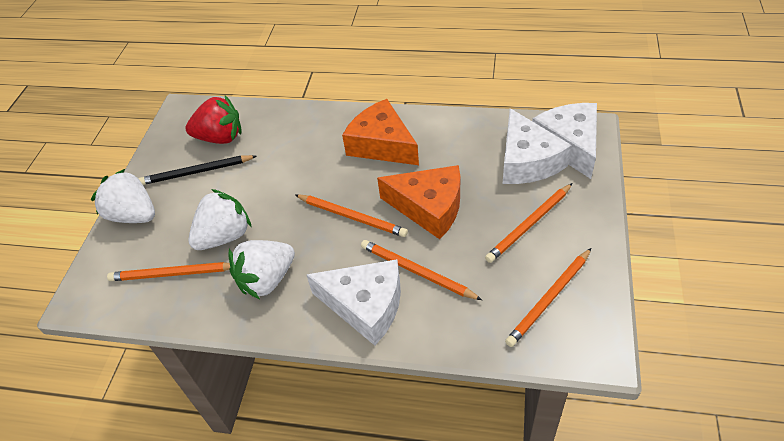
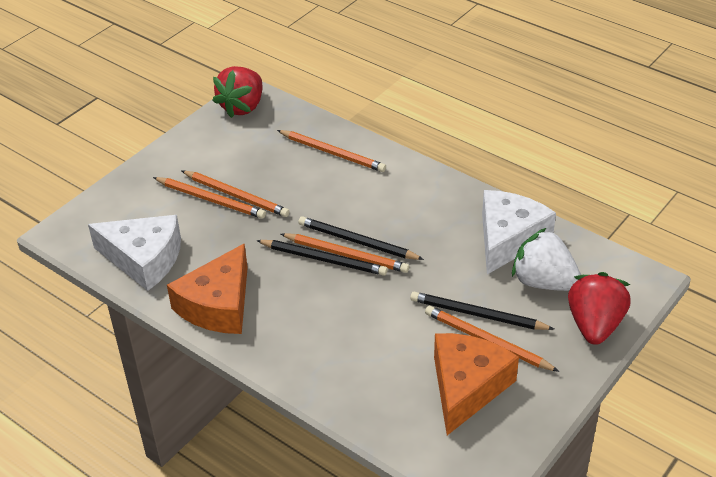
black pencil: [138,155,256,185] = 1 -> [256,240,388,276] [298,216,424,260] [410,292,554,330] = 3
red strawberry: [185,96,242,144] = 1 -> [212,66,262,118] [568,272,631,345] = 2
white cheese: [306,259,401,346] [503,108,572,184] [532,103,597,179] = 3 -> [88,215,181,291] [482,190,556,274] = 2
white strawberry: [91,169,155,223] [188,189,251,250] [229,240,295,299] = 3 -> [512,228,581,291] = 1

